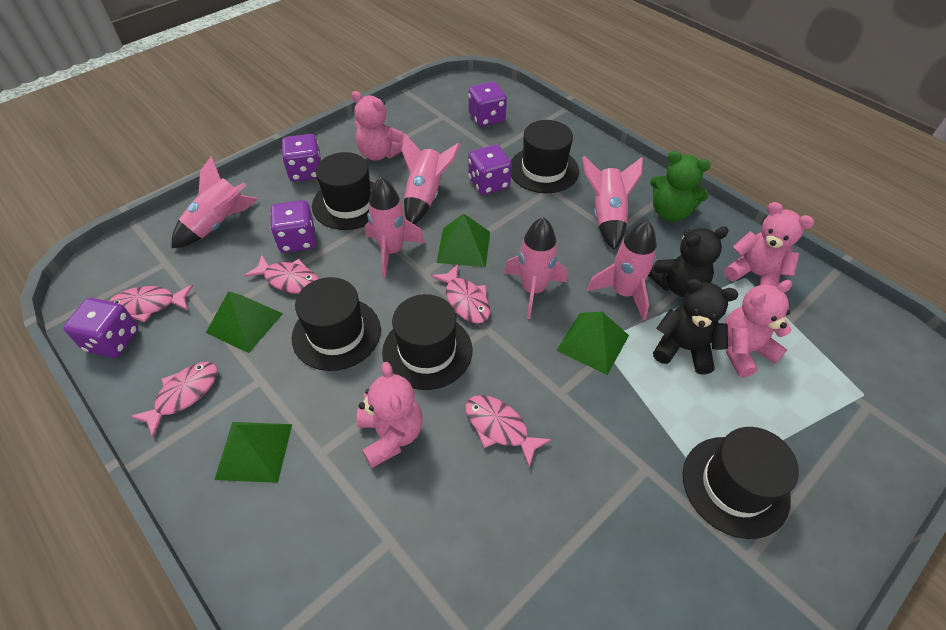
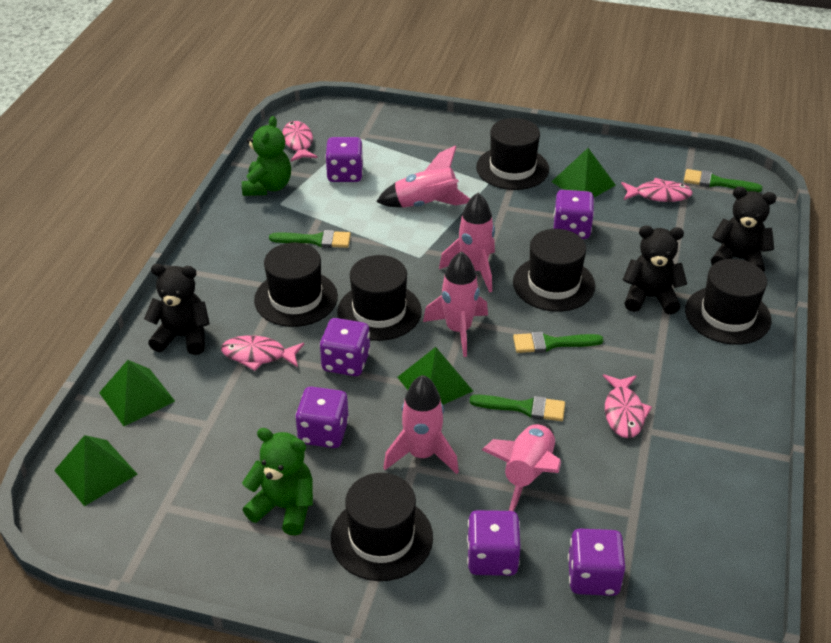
black hat: [292,277,381,371] [312,152,374,230] [382,294,473,390] [511,120,579,193] [683,427,799,539] = 5 -> [254,243,338,327] [331,473,433,581] [337,255,422,341] [476,118,549,190] [513,229,595,312] [685,259,771,345] = 6
black teddy bear: [648,227,729,297] [653,279,738,374] = 2 -> [144,264,210,355] [623,225,687,314] [711,187,777,272] = 3
green brush: none = 0 -> [269,230,351,248] [470,395,565,421] [513,331,604,353] [684,169,763,192] = 4
green teddy bear: [650,151,711,222] = 1 -> [242,116,291,196] [242,428,313,536] = 2
pink fish: [110,285,193,322] [130,362,218,437] [244,255,319,294] [431,264,490,324] [465,395,552,467] = 5 -> [221,335,304,371] [282,121,318,161] [603,374,652,438] [621,178,693,202] = 4
pink rocket: [172,156,258,248] [365,177,425,278] [401,134,460,224] [504,217,567,319] [582,156,643,250] [587,220,657,320] = 6 -> [376,145,470,208] [383,375,459,474] [423,251,488,357] [439,192,495,293] [482,423,561,511] = 5
pink teddy bear: [351,91,404,161] [357,362,423,468] [724,202,814,287] [724,280,792,378] = 4 -> none = 0
purple dice: [63,298,139,358] [270,200,316,253] [282,134,322,182] [468,145,512,195] [469,82,507,127] = 5 -> [295,386,349,448] [320,318,370,376] [325,137,363,182] [467,510,521,576] [554,190,594,239] [568,528,625,596] = 6

